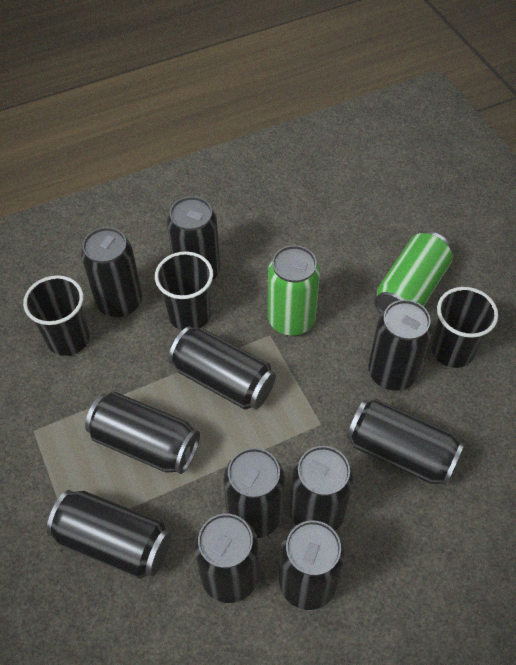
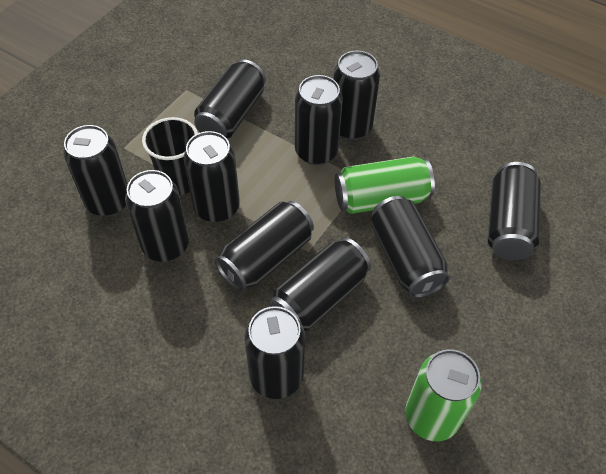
black cup: [23,275,90,356] [155,251,213,330] [431,287,498,368] = 3 -> [142,117,198,195] = 1

